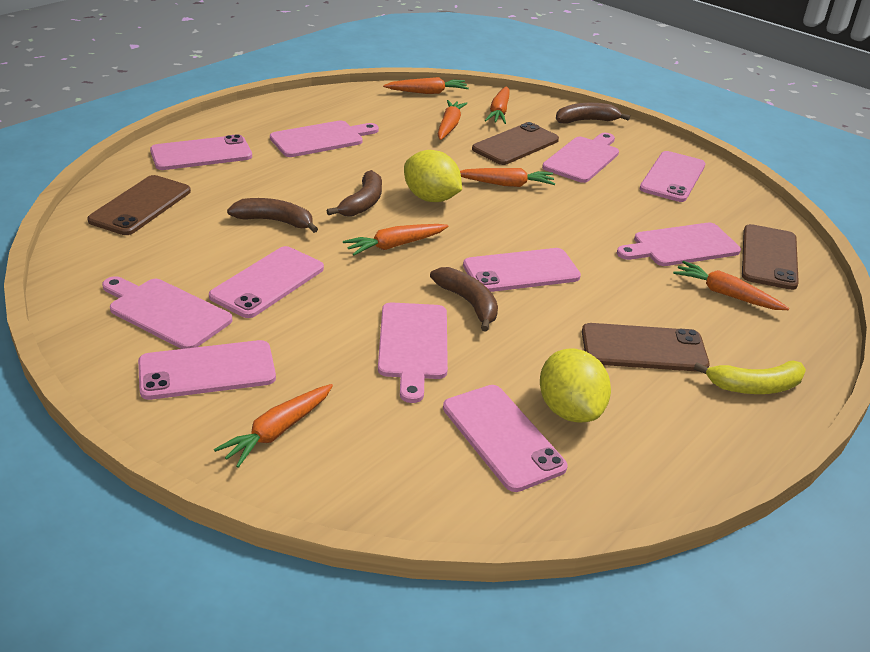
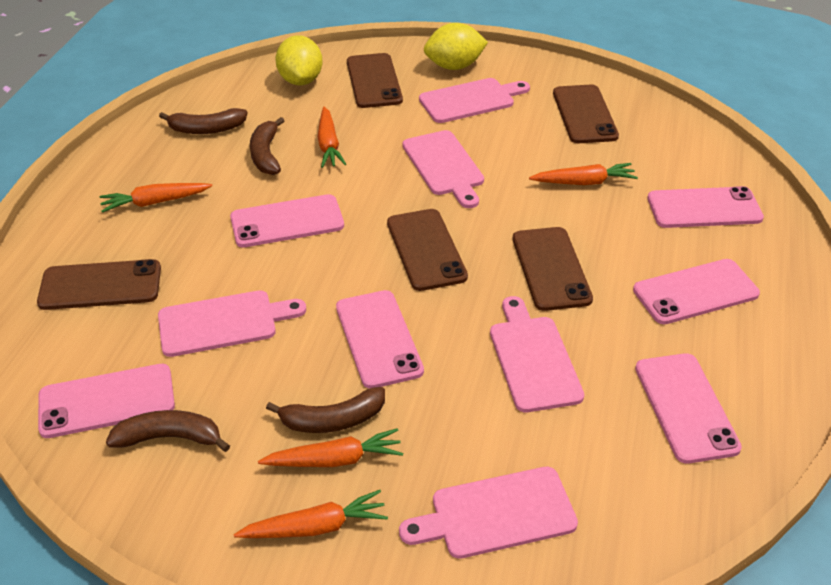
brown phone: [87,175,191,235] [472,122,559,165] [582,323,709,372] [742,224,799,290] = 4 -> [37,259,161,310] [347,53,403,108] [387,209,468,291] [513,227,593,311] [553,84,619,143] = 5
orange carrot: [214,384,333,468] [343,224,448,256] [383,77,469,94] [438,100,467,140] [460,168,555,187] [485,86,510,124] [673,261,789,310] = 7 -> [100,183,212,213] [234,490,388,538] [258,428,403,467] [318,107,346,168] [529,163,638,185] = 5
yellow banana: [694,361,806,394] = 1 -> none = 0

